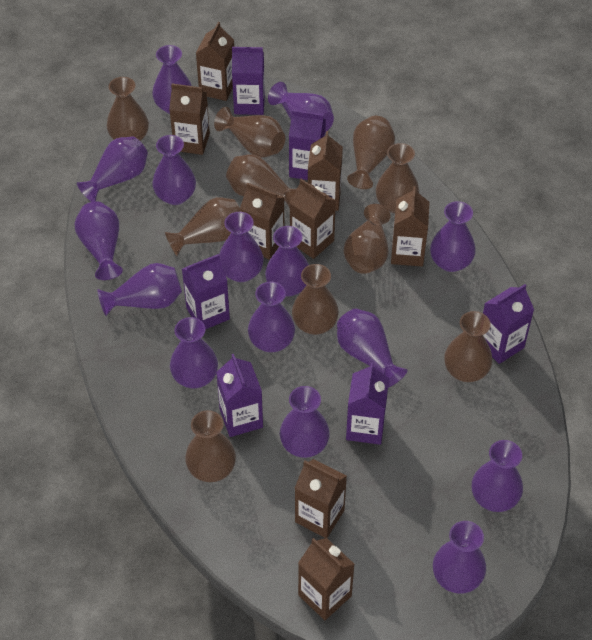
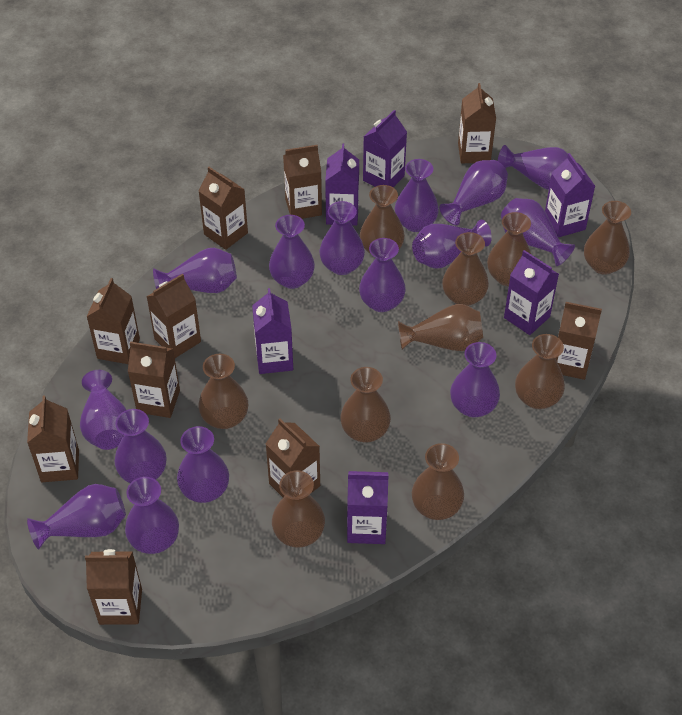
brown carton: [169,83,210,155] [196,22,234,101] [240,183,284,260] [289,179,336,259] [295,459,347,538] [298,538,354,620] [308,131,343,211] [391,186,429,266] = 8 -> [27,396,79,482] [85,549,142,625] [87,278,140,364] [128,342,180,418] [146,274,201,358] [198,167,248,250] [266,419,320,497] [283,145,322,219] [458,83,496,163] [555,302,602,380] = 10

